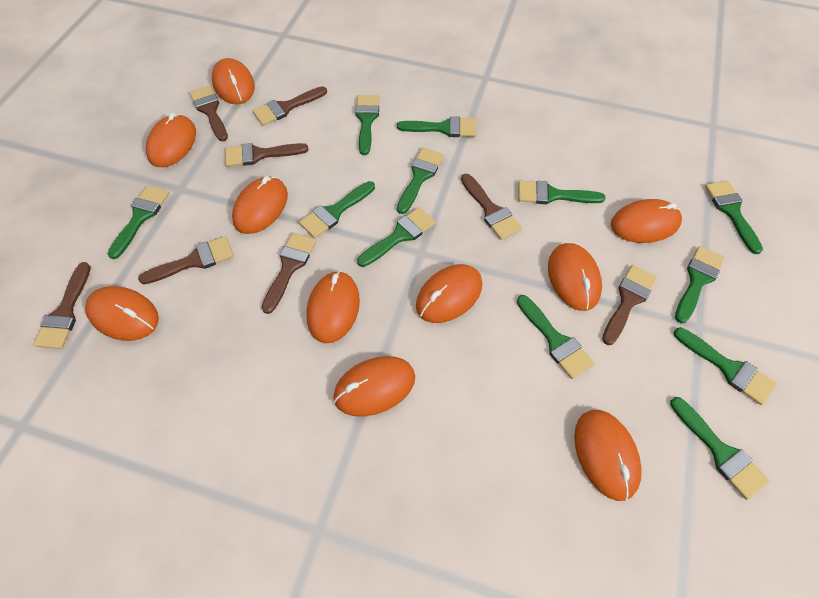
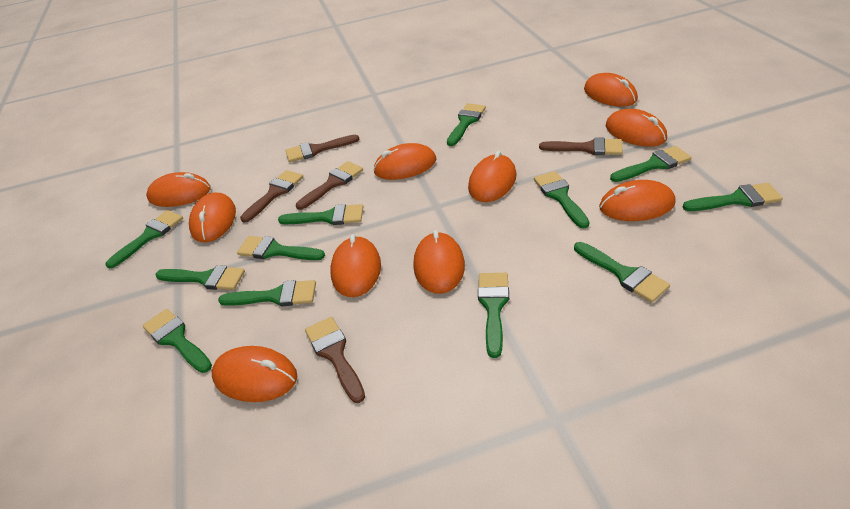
brown brush: [33,262,91,349] [138,236,234,284] [190,85,228,141] [225,143,308,167] [253,86,327,126] [262,233,316,314] [461,174,522,240] [602,265,657,345] = 8 -> [240,170,303,223] [285,135,360,162] [296,161,363,210] [305,317,365,403] [539,137,623,155] = 5

